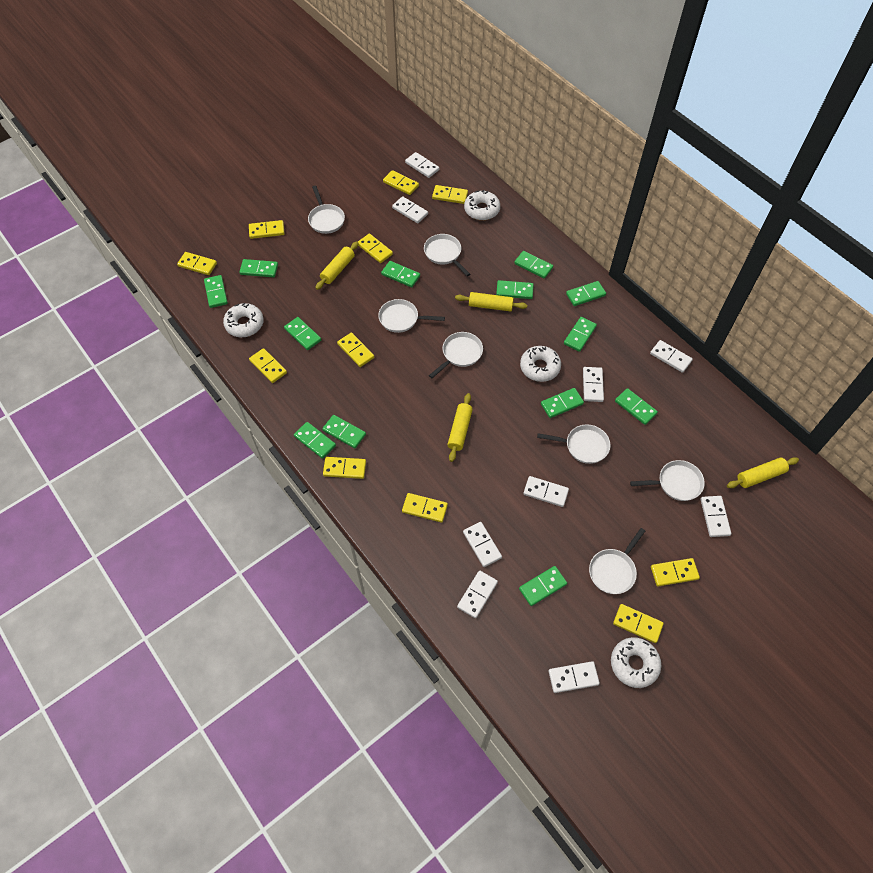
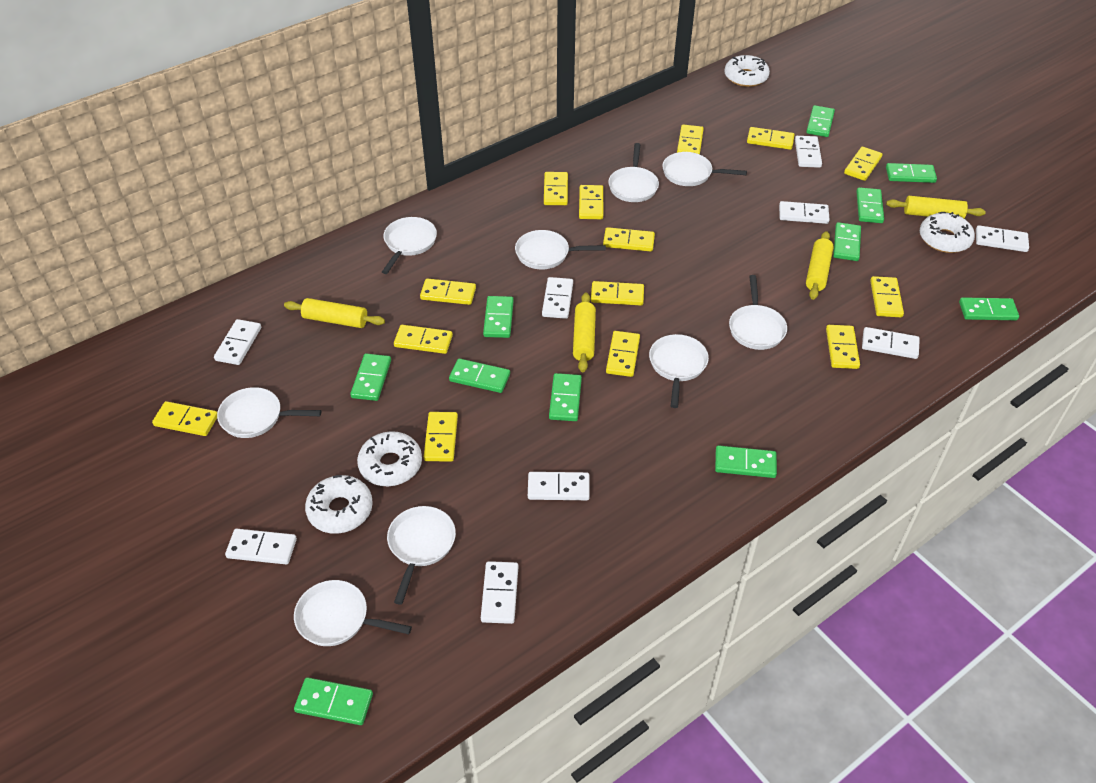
green domino: [204,275,228,308] [240,259,278,277] [284,317,321,350] [294,422,336,459] [322,415,366,448] [381,261,420,287] [496,280,534,299] [514,251,553,279] [519,566,567,606] [541,388,584,418] [564,317,597,352] [566,281,606,306] [615,388,658,425] = 13 -> [294,677,373,725] [350,354,391,401] [449,358,510,393] [483,296,514,338] [549,373,582,421] [715,445,777,478] [806,105,835,137] [833,222,861,261] [856,187,884,223] [886,163,937,183] [959,297,1019,320] = 11
white pan: [308,186,345,234] [378,299,445,333] [424,234,470,276] [429,332,483,378] [537,425,610,464] [589,528,645,594] [630,460,705,501] = 7 -> [217,387,322,438] [294,580,412,646] [382,217,437,274] [387,506,456,604] [515,230,606,269] [608,143,659,202] [649,334,709,408] [662,152,747,186] [729,275,787,350] = 9
yellow domino: [177,252,217,275] [249,220,285,239] [249,348,287,383] [323,457,366,479] [337,332,374,367] [358,234,393,263] [383,170,419,195] [402,493,448,523] [432,185,468,204] [613,604,664,643] [651,558,700,586] = 11 -> [152,401,217,436] [394,325,453,354] [420,279,476,305] [424,412,458,462] [544,172,568,205] [579,185,603,219] [591,281,644,305] [603,227,655,252] [606,331,640,377] [677,125,704,154] [747,127,795,150] [826,325,860,369] [844,147,883,181] [870,276,904,317] = 14

